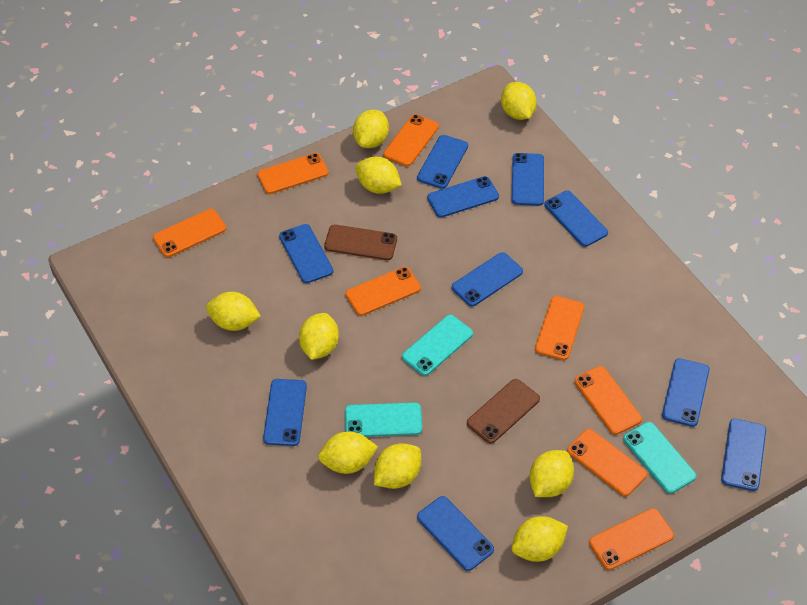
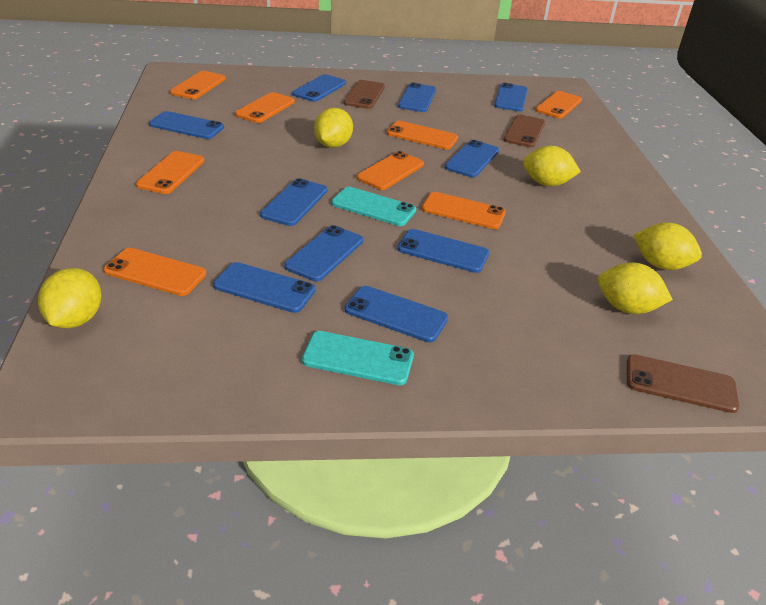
brown phone: [324,224,397,260] [467,379,540,443] = 2 -> [344,80,385,109] [504,114,545,147] [627,354,739,413] = 3
turquoise phone: [345,403,422,437] [402,315,473,376] [623,422,696,494] = 3 -> [302,331,414,385] [331,187,416,226] = 2
yellow lemon: [206,292,261,331] [299,313,339,360] [318,432,378,474] [353,110,389,148] [356,157,401,194] [374,443,421,489] [501,82,537,120] [512,516,568,562] [529,450,574,497] = 9 -> [38,268,102,328] [314,108,353,148] [523,146,581,186] [598,262,673,314] [634,223,702,270] = 5

